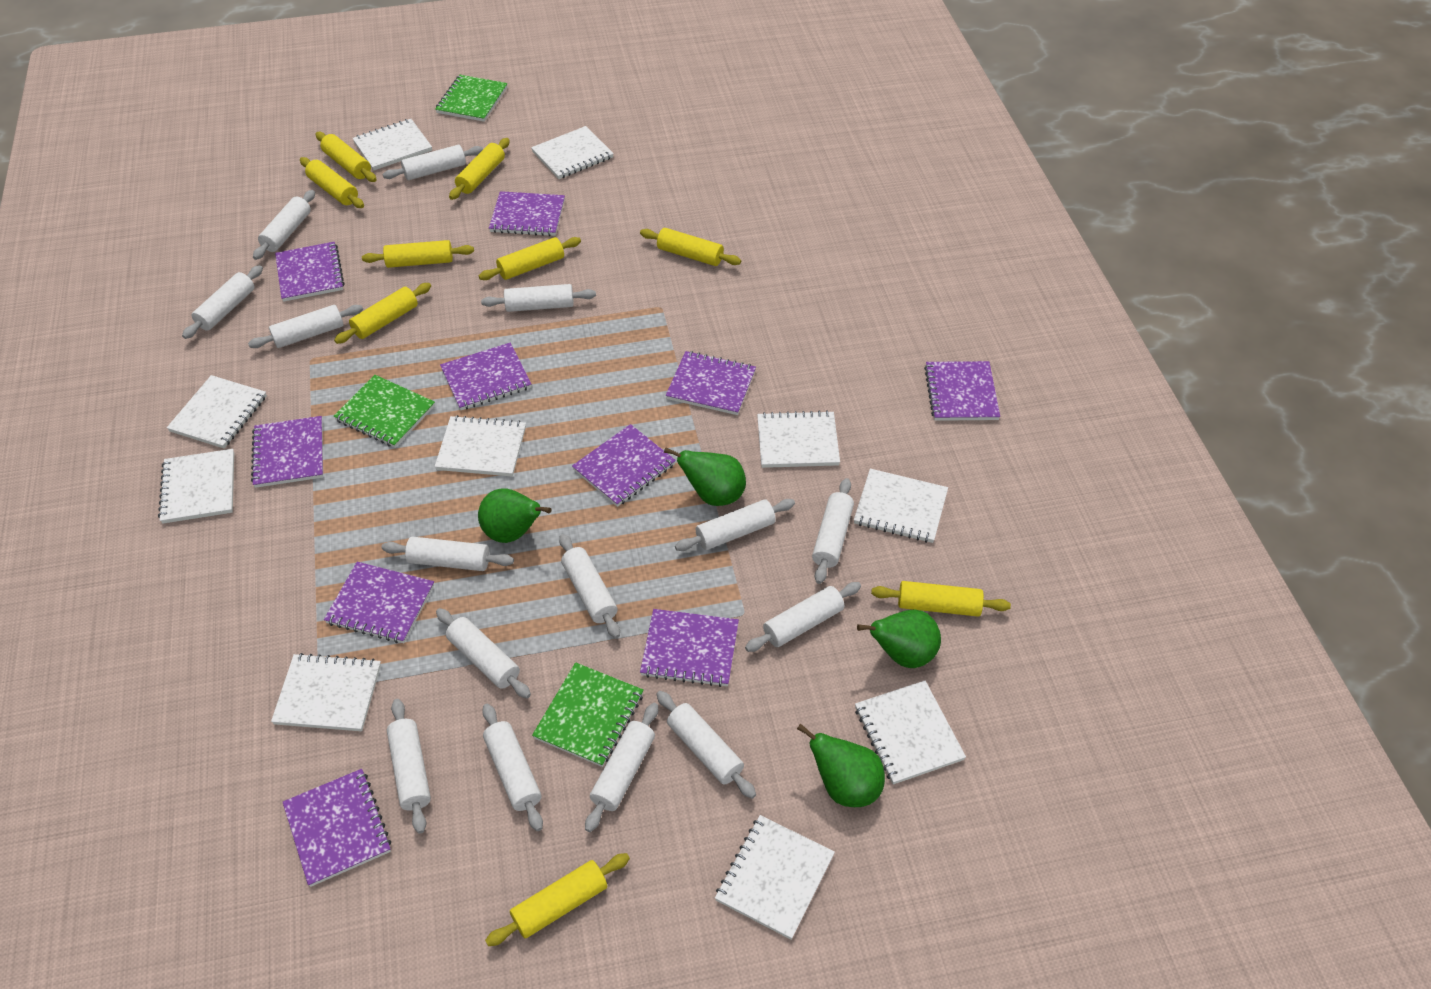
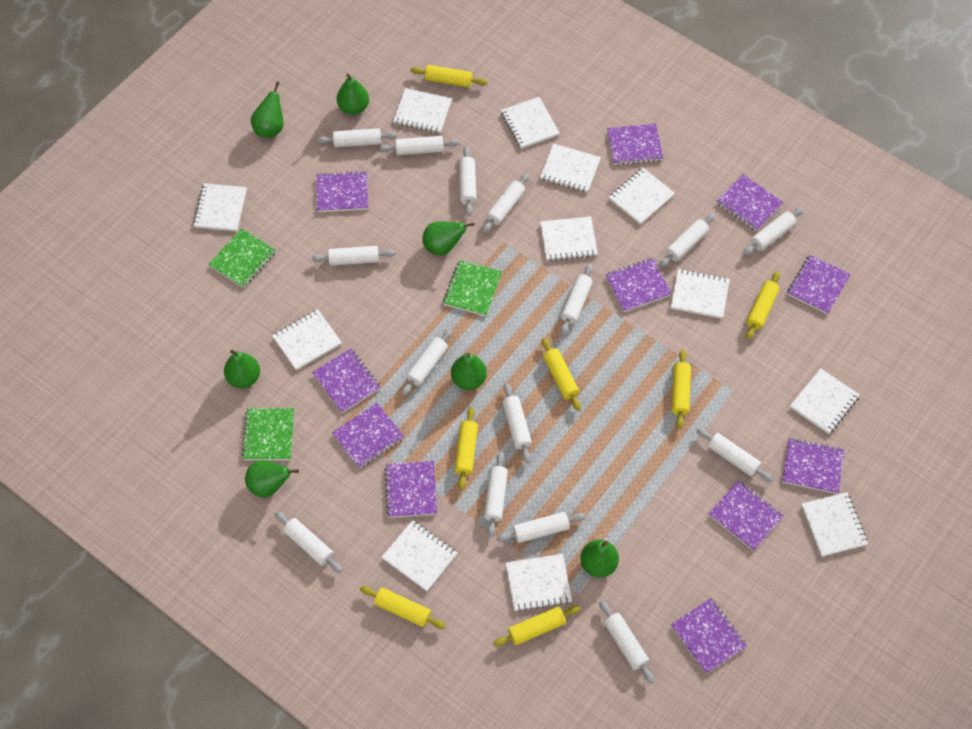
green pear: [478,488,552,543] [664,447,746,506] [797,723,885,807] [857,609,941,668] = 4 -> [224,350,260,388] [245,460,299,497] [251,81,283,138] [337,74,369,115] [422,221,475,255] [451,353,487,390] [580,539,619,577] = 7
purple notebook: [251,416,323,488] [275,242,344,302] [283,769,391,887] [324,562,434,643] [440,343,531,410] [489,191,565,236] [572,424,676,507] [640,609,739,687] [666,351,756,415] [924,361,1000,421] = 10 -> [312,348,381,413] [317,171,368,212] [332,403,404,468] [385,461,437,518] [605,258,672,312] [607,124,663,165] [671,598,747,674] [709,480,783,551] [716,174,783,231] [782,438,844,494] [787,254,851,315] = 11
white notebook: [158,449,234,524] [167,375,267,448] [271,653,381,731] [352,119,432,170] [435,415,526,477] [531,126,614,179] [715,815,835,939] [757,410,840,468] [854,469,948,543] [855,681,966,785] = 10 -> [193,183,247,231] [272,310,342,370] [382,520,457,591] [393,88,452,133] [501,97,560,149] [506,554,572,612] [540,144,601,193] [540,217,598,261] [609,168,675,225] [671,269,730,319] [790,368,860,434] [801,492,868,557] = 12
yellow rolling pin: [300,157,364,208] [316,132,377,182] [334,283,431,344] [362,240,474,268] [449,138,510,200] [479,237,581,280] [485,853,630,946] [640,228,741,266] [871,581,1011,617] = 9 -> [360,586,446,629] [410,65,487,88] [455,407,478,490] [493,605,581,647] [542,338,581,411] [672,349,691,429] [746,271,780,340] = 7

